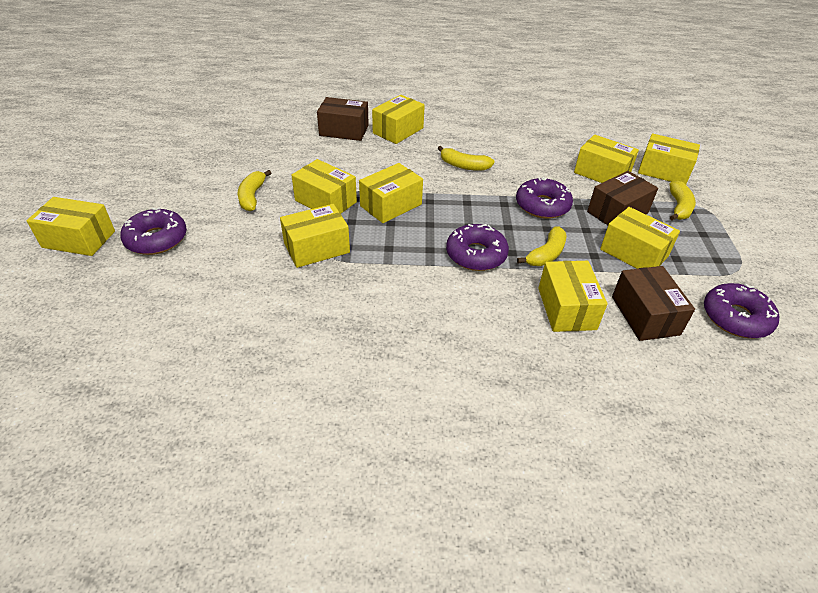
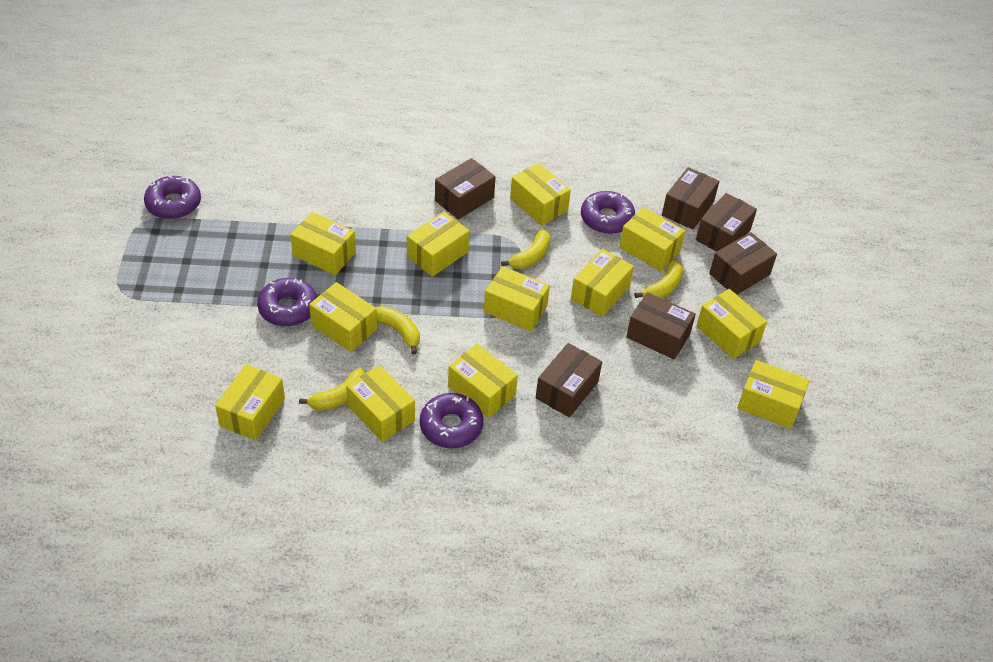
brown box: [317,97,369,141] [587,171,658,225] [612,266,695,341] = 3 -> [435,158,496,220] [536,343,602,417] [626,292,696,359] [662,167,719,230] [696,193,757,252] [709,232,777,295] = 6
yellow box: [27,197,115,256] [280,204,350,268] [291,159,357,213] [359,163,423,223] [372,95,425,144] [538,261,608,332] [574,135,639,183] [600,207,680,269] [638,134,700,185] = 9 -> [215,364,285,441] [290,212,356,275] [309,282,377,352] [346,365,415,442] [407,211,470,277] [448,344,518,418] [484,266,550,331] [510,163,571,226] [571,249,634,317] [619,207,685,271] [696,289,767,359] [737,360,810,429] = 12

